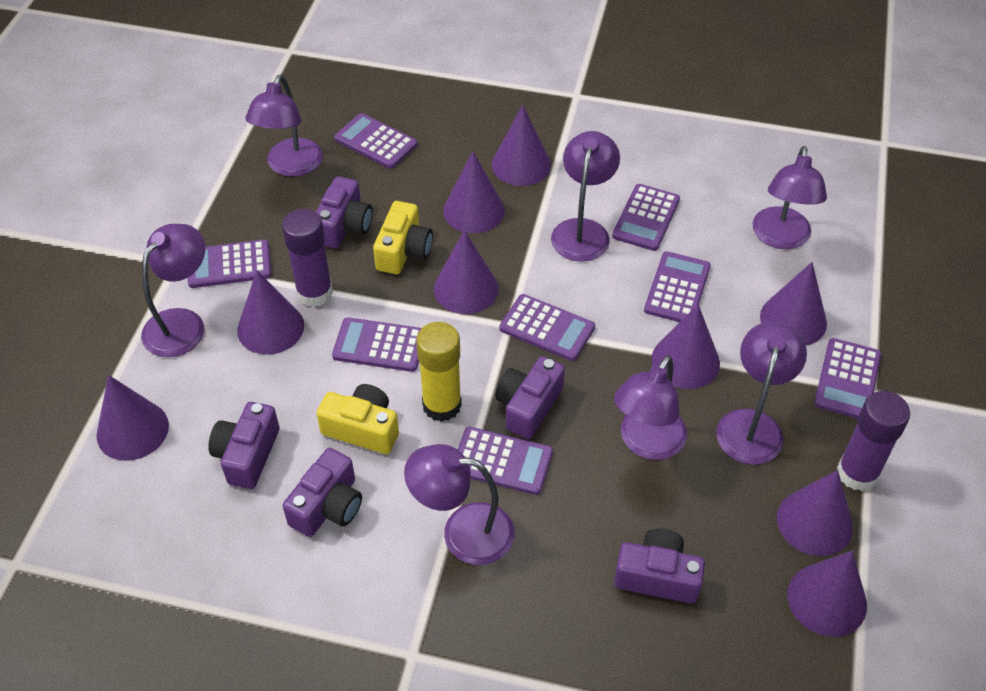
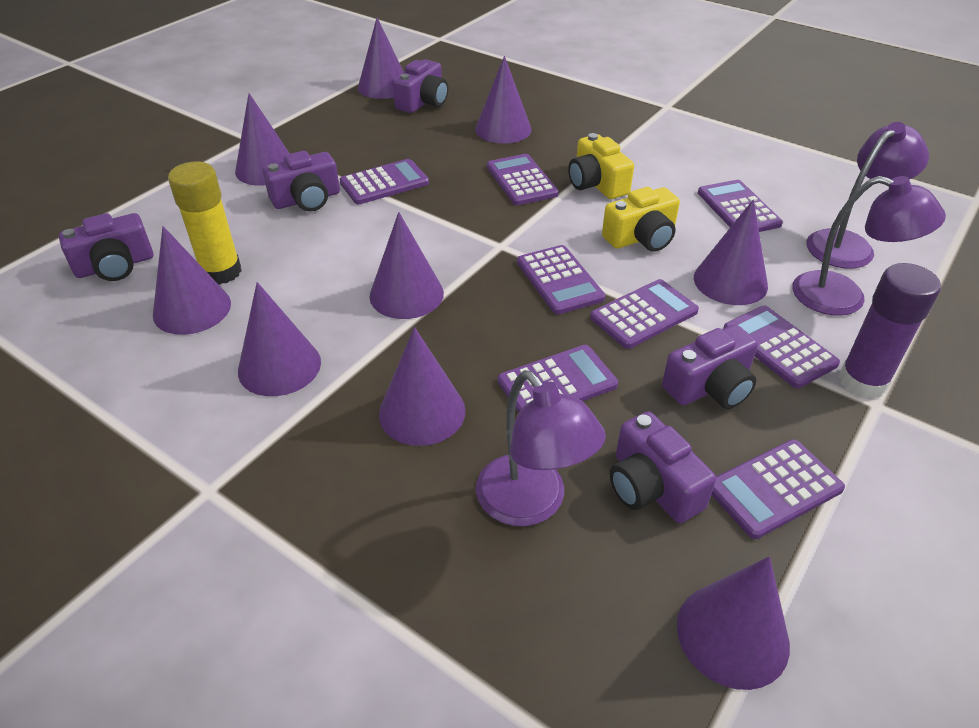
purple glue stick: [282,209,333,307] [837,391,910,491] = 2 -> [838,263,941,399] = 1
purple lamp: [141,224,205,357] [245,75,323,177] [404,444,515,565] [551,131,620,262] [614,355,687,460] [716,321,807,465] [752,146,827,249] = 7 -> [476,370,606,526] [792,176,946,316] [806,122,929,269] = 3

